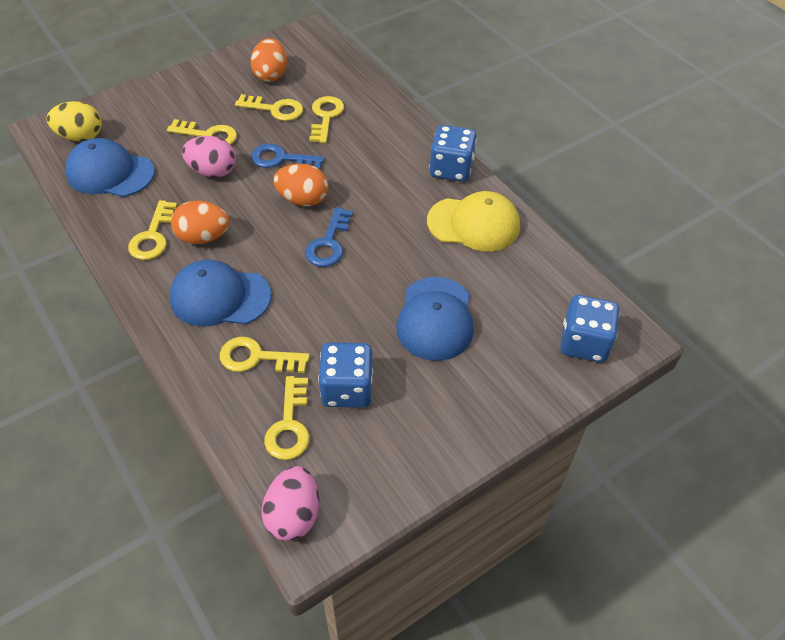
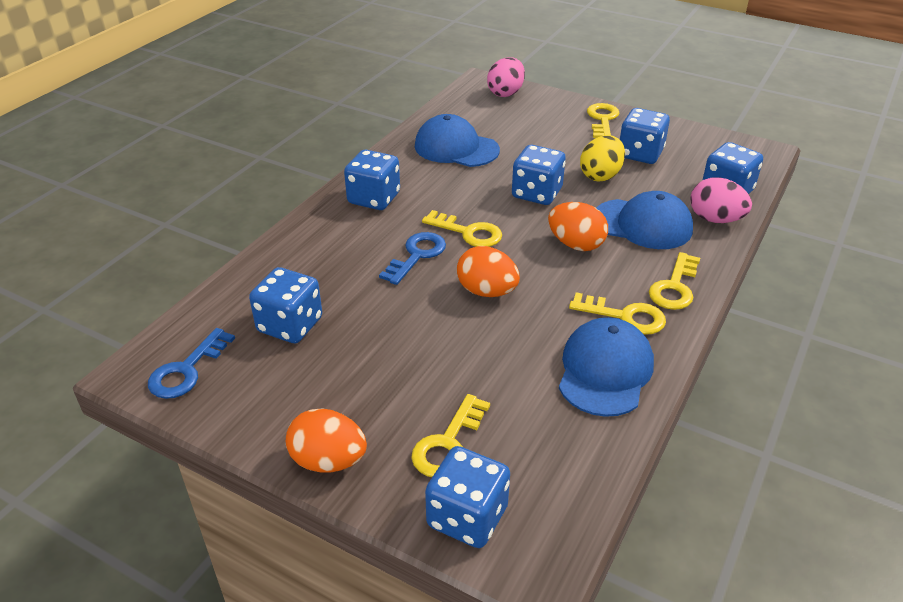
blue dice: [318,342,373,408] [429,125,477,182] [560,295,620,362] = 3 -> [249,267,322,343] [344,150,400,210] [425,446,510,548] [512,145,566,205] [620,108,670,164] [702,142,763,194] = 6
yellow cap: [427,191,520,251] = 1 -> none = 0
yellow key: [128,200,177,260] [167,119,237,145] [220,337,310,373] [235,94,303,121] [264,376,310,460] [309,96,344,143] = 6 -> [411,394,490,477] [422,210,502,247] [569,292,666,335] [587,103,620,138] [649,252,700,310] = 5

